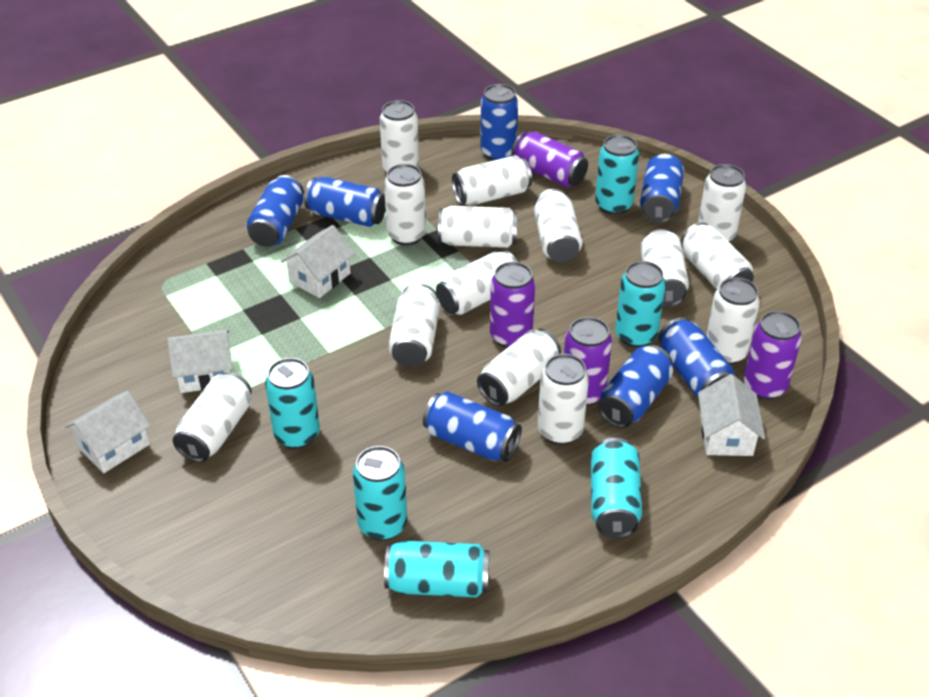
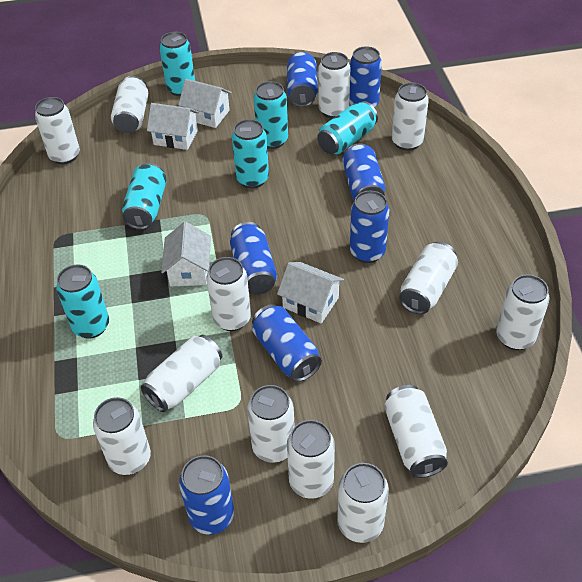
purple can: [490,261,535,348] [511,131,588,187] [564,317,612,406] [744,311,802,400] = 4 -> none = 0
white can: [173,372,252,462] [380,100,419,172] [384,164,426,246] [388,283,440,367] [436,250,517,315] [438,206,517,248] [452,155,532,206] [477,329,561,406] [534,189,582,263] [538,354,589,445] [640,229,689,307] [681,222,754,290] [698,164,746,242] [706,277,760,365] = 14 -> [35,97,80,164] [93,397,151,475] [111,76,148,133] [141,335,222,412] [206,257,251,331] [247,385,295,463] [287,420,335,499] [318,52,350,118] [337,463,389,543] [384,385,448,478] [392,83,429,151] [399,242,458,314] [496,274,550,350] = 13

